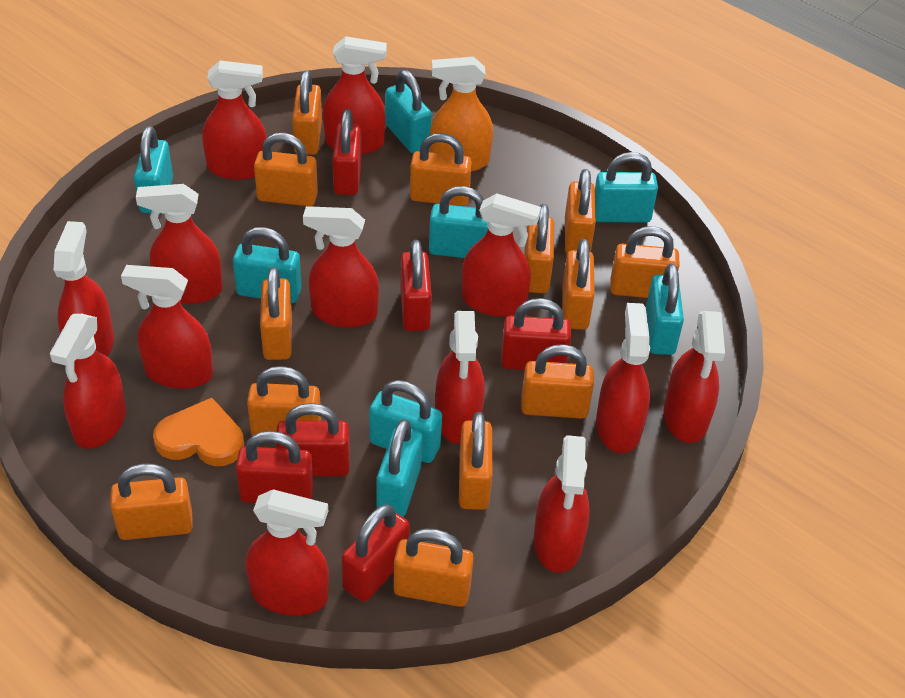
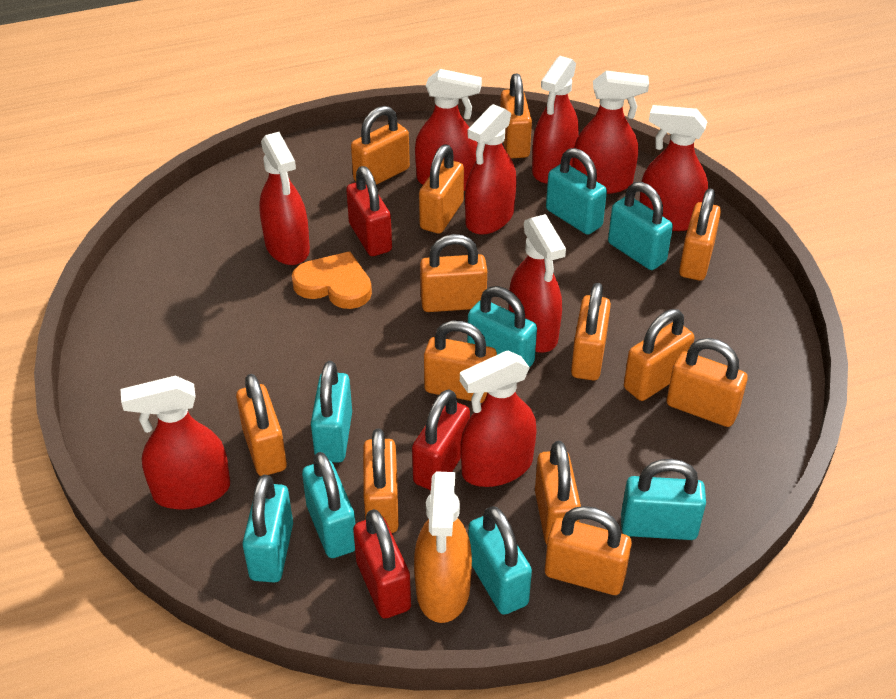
red padlock: [236,431,314,503] [276,403,350,476] [332,109,362,195] [342,504,410,602] [400,240,432,331] [501,298,571,370] = 6 -> [346,166,392,256] [353,509,411,618] [412,389,470,490] = 3
red spray bottle: [50,314,126,449] [54,221,114,357] [121,265,213,389] [136,184,223,304] [202,60,267,180] [245,489,329,616] [303,206,379,327] [323,36,387,154] [435,311,485,444] [462,193,541,317] [534,435,590,573] [596,303,650,453] [664,311,725,443] = 13 -> [121,376,230,509] [259,132,310,265] [415,69,482,191] [460,351,536,487] [465,104,516,235] [509,214,566,353] [532,56,579,184] [573,71,649,194] [639,105,708,231] = 9

